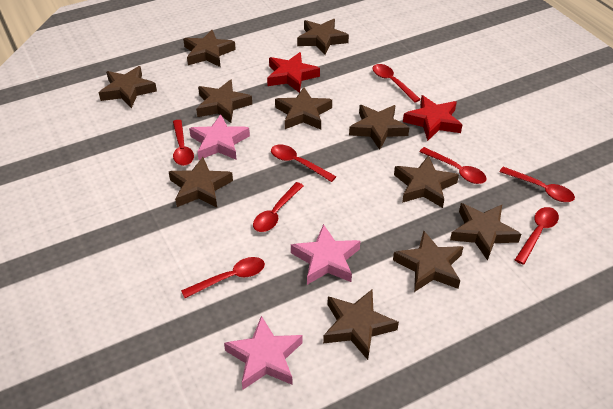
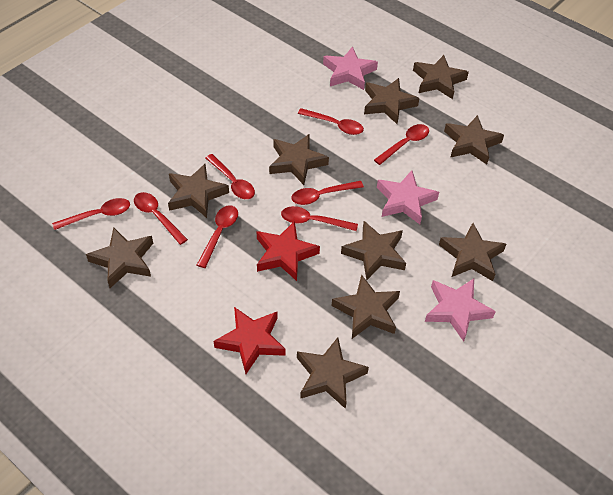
brown star: [99,66,157,108] [169,157,233,207] [183,30,236,67] [196,79,252,123] [275,87,332,129] [297,19,349,55] [323,289,399,360] [349,105,409,150] [393,231,463,292] [394,155,459,208] [450,203,521,261] = 11 -> [86,227,153,288] [168,164,229,218] [269,134,329,185] [297,337,369,409] [332,274,400,339] [341,221,406,280] [364,78,419,124] [413,55,469,99] [439,223,506,281] [444,115,504,165] = 10

